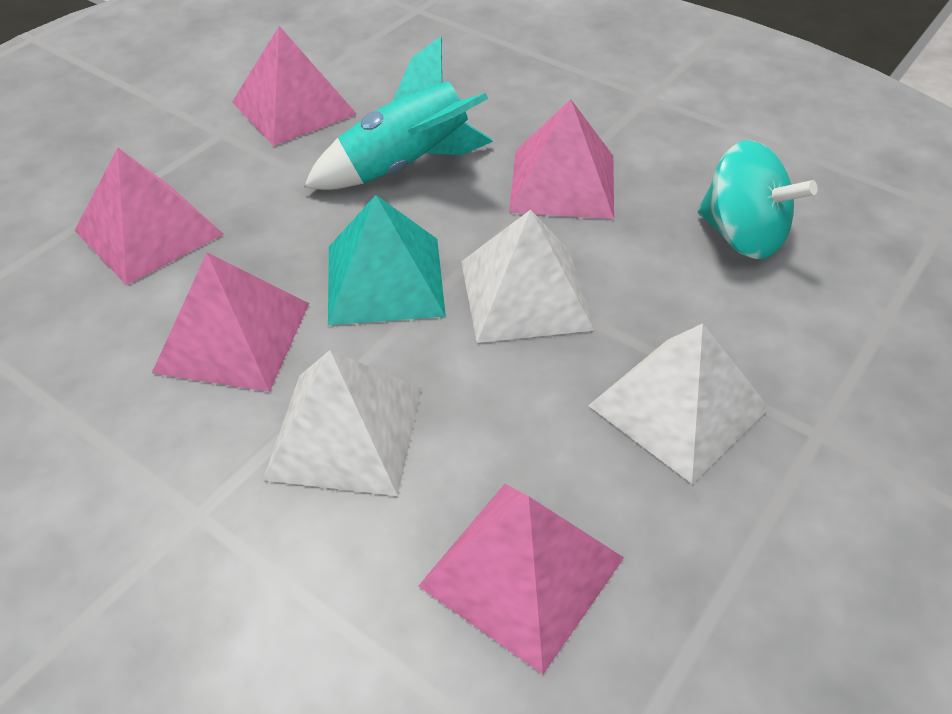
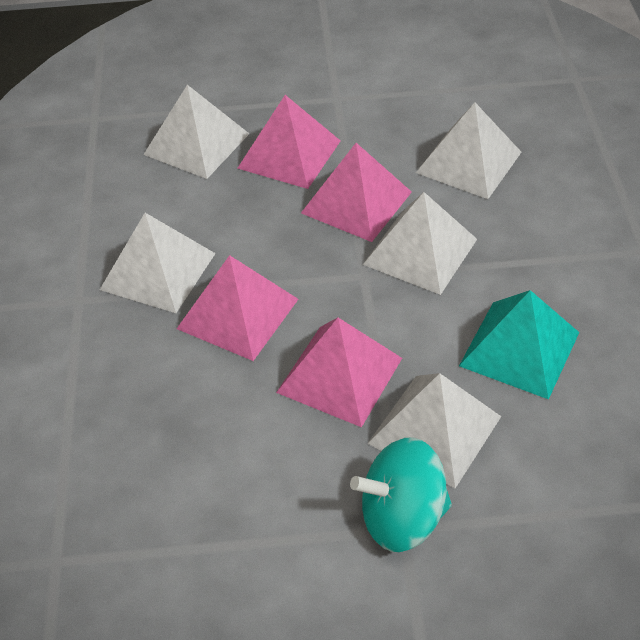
pink pyramid: [74,147,224,285] [152,252,309,392] [232,26,357,146] [418,484,624,674] [509,99,614,219] = 5 -> [177,255,298,361] [237,95,341,189] [276,318,402,427] [301,143,412,242] = 4
turquoise rocket: [304,36,493,190] = 1 -> none = 0
white pyramid: [263,350,422,496] [461,209,594,343] [588,324,770,484] = 3 -> [100,213,216,313] [143,85,249,179] [363,192,477,295] [367,373,501,488] [416,102,521,199] = 5

